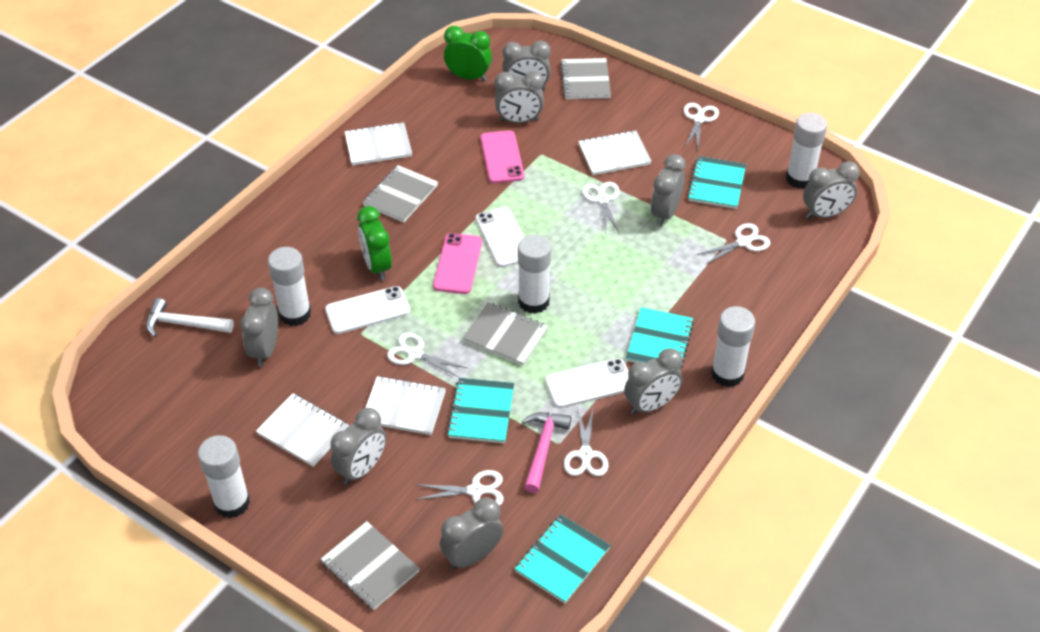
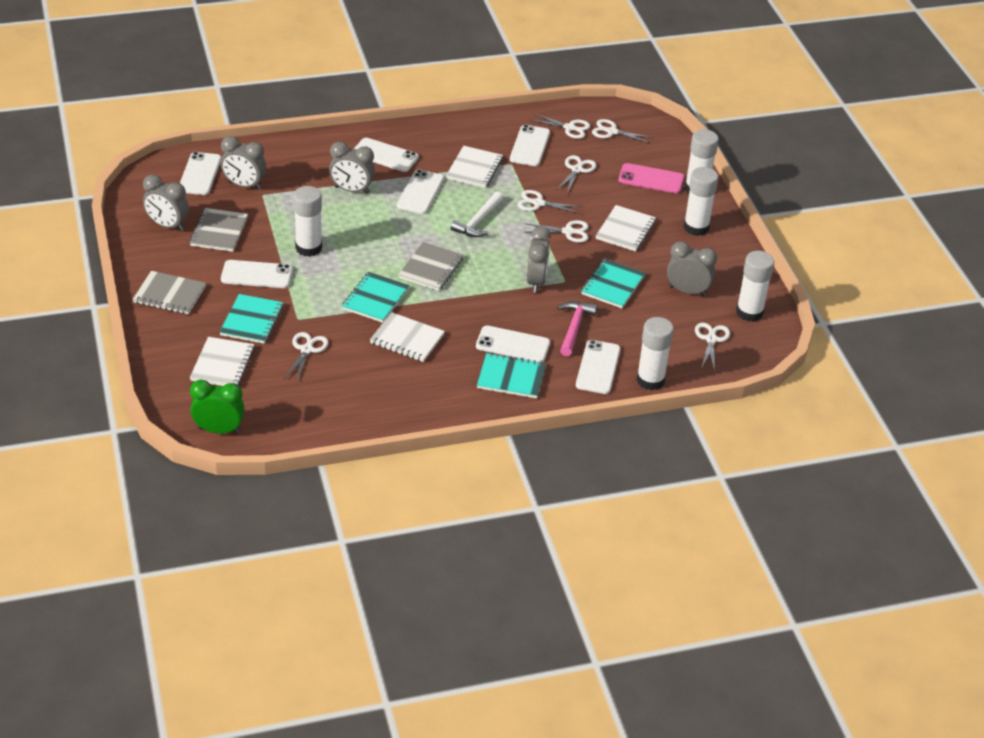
green clock: [357,206,392,281] [444,26,492,81] = 2 -> [190,380,245,434] = 1
grey clock: [240,288,278,367] [330,408,386,485] [440,498,503,570] [495,71,544,123] [502,41,551,90] [624,348,683,415] [651,154,686,226] [803,161,860,219] = 8 -> [143,175,189,231] [221,136,266,190] [329,142,375,194] [527,226,551,293] [667,241,717,296] = 5
grey notebook: [321,521,420,610] [362,165,438,223] [462,302,548,366] [560,58,611,99] = 4 -> [133,271,206,315] [189,208,248,252] [398,242,463,291] = 3
pink phone: [433,233,482,294] [480,130,524,183] = 2 -> [618,163,684,193] = 1
white phone: [325,286,410,334] [476,207,524,267] [545,358,629,408] = 3 -> [180,152,221,195] [221,260,293,288] [354,138,419,172] [397,169,444,214] [476,326,550,362] [510,125,550,166] [576,340,621,394] = 7
white scissors: [387,333,467,378] [416,470,504,506] [564,407,608,476] [582,182,620,234] [683,103,719,147] [697,223,770,265] = 6 -> [284,332,329,382] [517,190,582,214] [525,220,589,242] [530,113,591,139] [556,155,596,194] [592,119,654,143] [695,322,730,372] = 7

